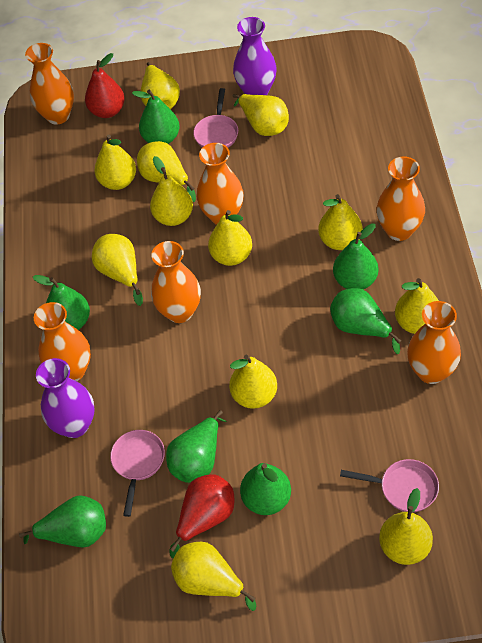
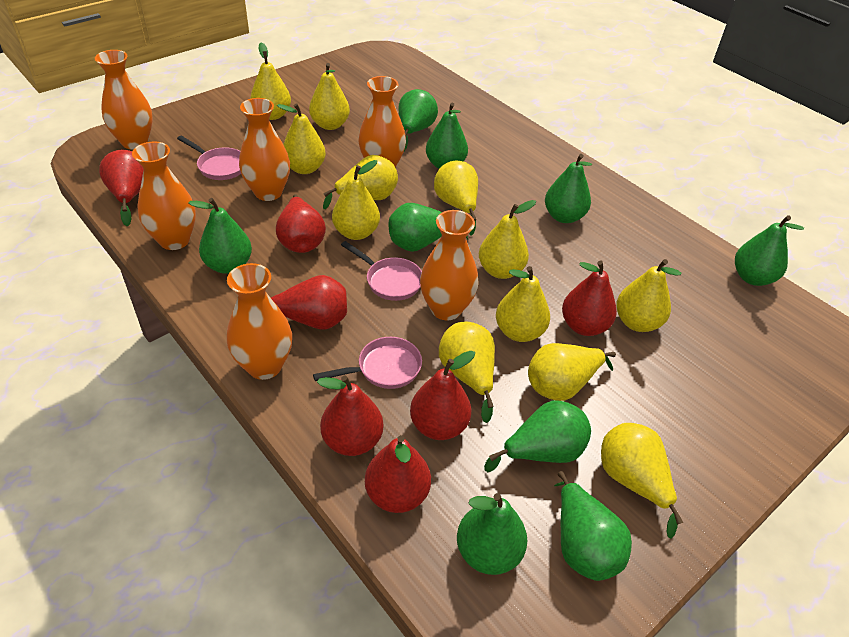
green pear: [19,495,106,547] [33,275,90,330] [132,90,179,144] [166,410,227,483] [240,463,291,515] [330,288,401,354] [333,223,378,289] = 7 -> [188,198,252,274] [389,203,468,252] [398,89,438,151] [426,103,468,169] [457,493,527,575] [484,400,591,472] [545,154,592,223] [554,471,632,581] [735,215,804,286] = 9
purple vase: [36,358,95,438] [233,17,277,95] = 2 -> none = 0
red pear: [85,53,125,118] [169,474,234,558] = 2 -> [99,150,144,226] [271,275,347,329] [276,194,326,253] [317,375,384,456] [365,435,431,513] [410,351,475,440] [562,261,617,336] = 7

